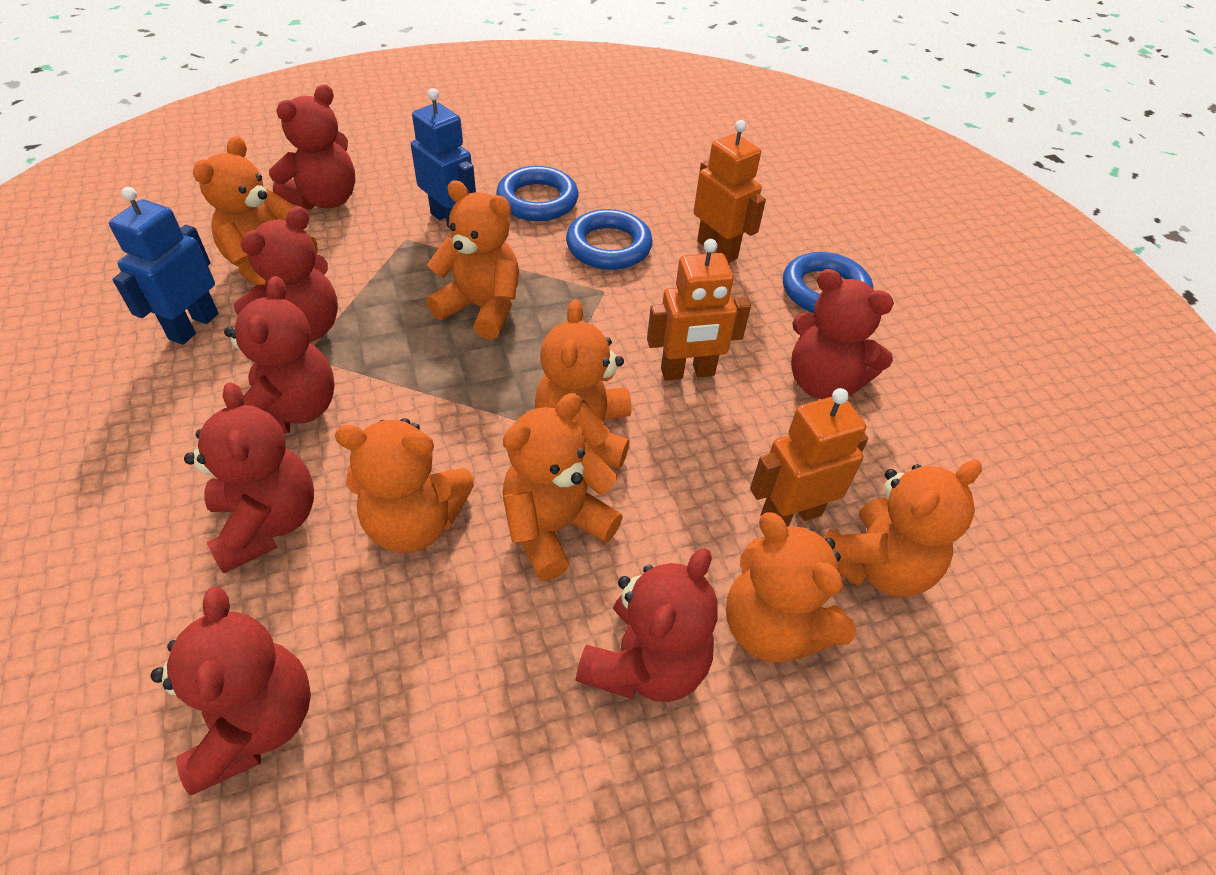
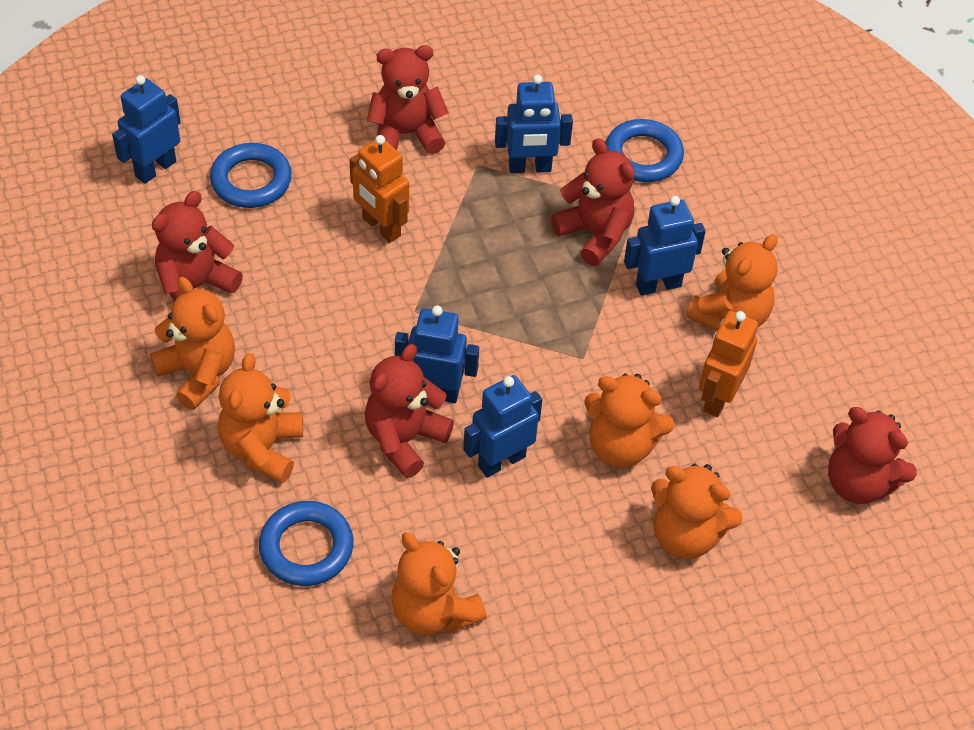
blue robot: [109,187,219,345] [411,88,476,228] = 2 -> [112,75,181,184] [395,305,479,403] [463,375,542,477] [495,74,573,173] [624,196,706,296] = 5
orange robot: [647,239,751,381] [694,120,766,263] [750,388,868,527] = 3 -> [350,135,409,243] [699,311,758,417] = 2
orange teddy bear: [193,136,318,285] [335,418,474,553] [426,180,519,340] [503,393,623,580] [535,299,632,468] [726,512,856,662] [824,460,982,597] = 7 -> [150,277,235,410] [218,353,303,483] [391,533,487,635] [584,374,674,468] [651,464,743,559] [686,234,778,330] = 6
red teddy bear: [151,586,311,795] [184,382,314,573] [224,276,335,434] [234,206,338,342] [269,85,356,209] [576,548,717,702] [791,269,894,399] = 7 -> [152,191,243,302] [365,344,454,478] [367,45,449,154] [551,138,635,266] [828,407,917,504] = 5

